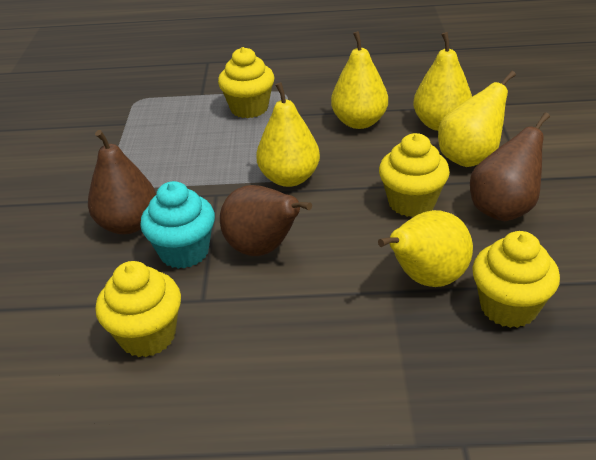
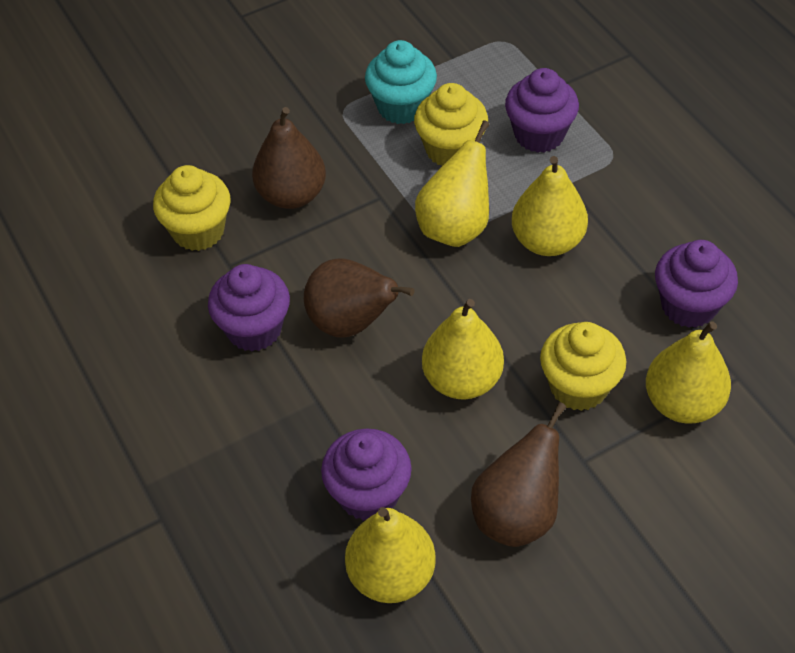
purple cupcake: none = 0 -> [208,264,290,351] [321,428,412,521] [505,68,579,153] [655,240,738,328] = 4
yellow cupcake: [96,261,181,357] [218,47,274,118] [379,133,450,217] [472,231,560,328] = 4 -> [153,165,230,251] [414,83,488,166] [540,322,626,411] = 3

